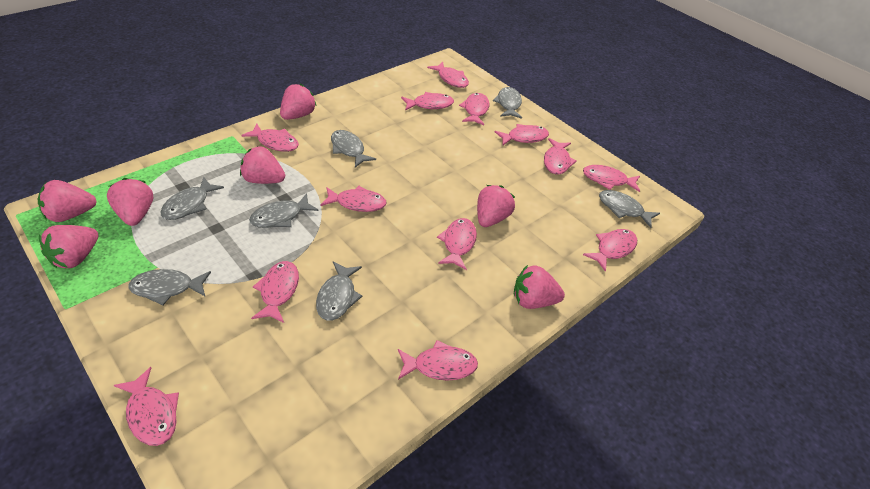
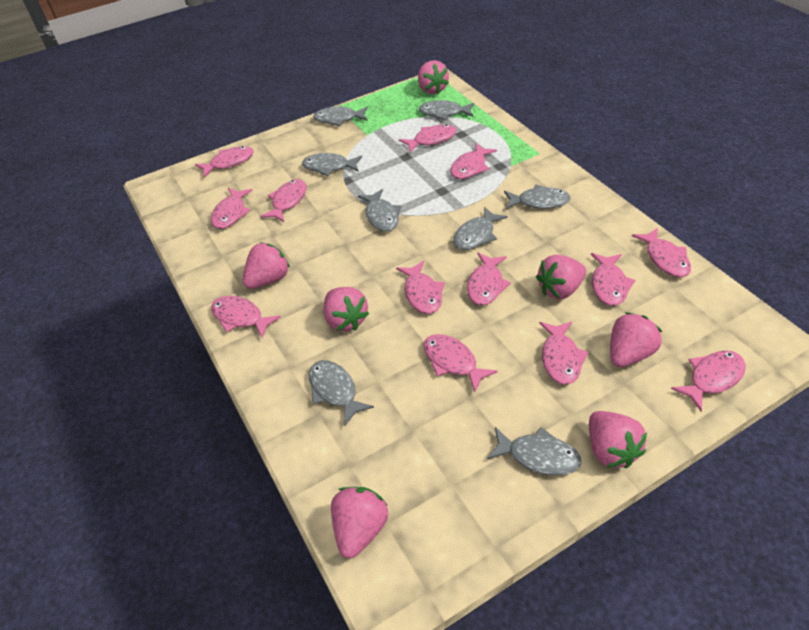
grey fish: [129,269,211,305] [160,177,224,220] [249,193,319,228] [316,261,362,321] [331,130,376,168] [493,87,522,119] [599,190,660,228] = 7 -> [302,153,362,176] [309,360,374,426] [313,107,368,126] [358,189,401,232] [419,100,474,120] [453,207,508,250] [487,427,582,475] [504,185,571,209] = 8

